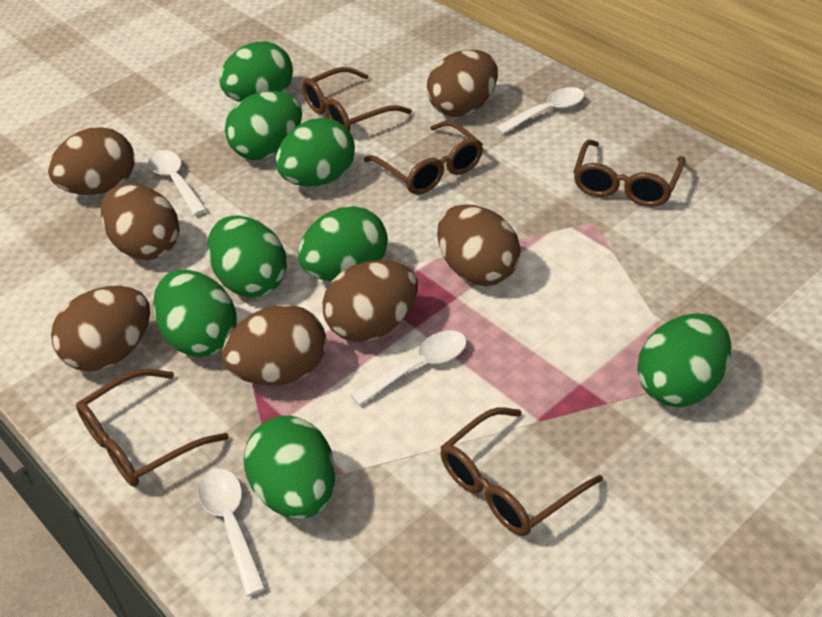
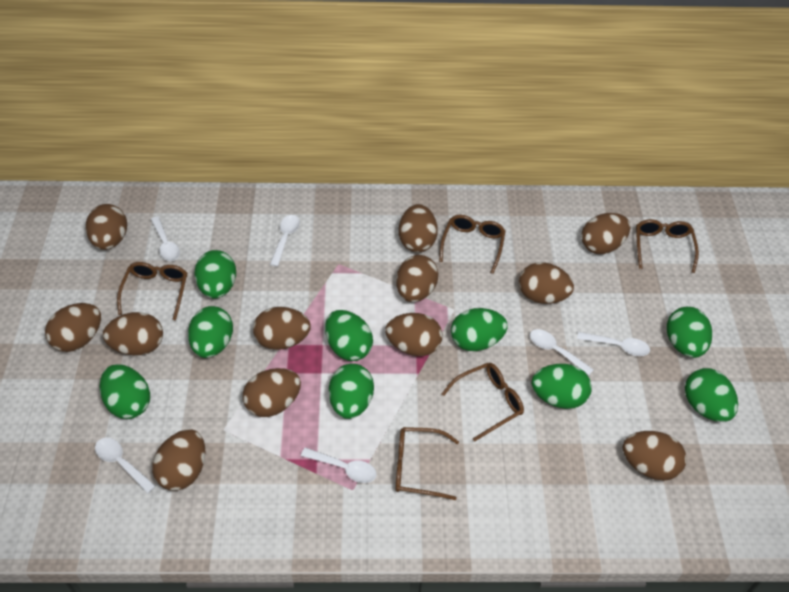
brown egg: [48,127,134,195] [51,286,150,371] [101,184,179,260] [222,305,326,386] [322,260,418,342] [427,50,498,117] [437,204,521,286] = 7 -> [45,303,101,352] [86,204,127,250] [103,312,163,355] [152,429,205,491] [243,368,301,417] [253,307,311,350] [385,313,442,356] [396,255,438,302] [399,204,438,252] [519,262,574,304] [581,213,631,254] [623,431,686,481] = 12
green egg: [153,269,237,357] [207,215,287,298] [219,41,293,102] [225,91,302,160] [244,416,335,519] [275,118,355,186] [298,206,388,281] [637,313,731,407] = 8 -> [100,364,150,419] [188,306,233,358] [194,250,236,298] [325,310,373,361] [329,363,374,419] [451,308,508,351] [532,364,592,409] [667,307,712,358] [685,368,738,422] = 9
white spoon: [148,150,207,216] [198,468,266,596] [351,330,467,406] [495,87,585,134] = 4 -> [95,438,156,493] [151,216,180,261] [270,215,300,267] [301,447,377,483] [530,329,594,376] [577,332,650,356] = 6

